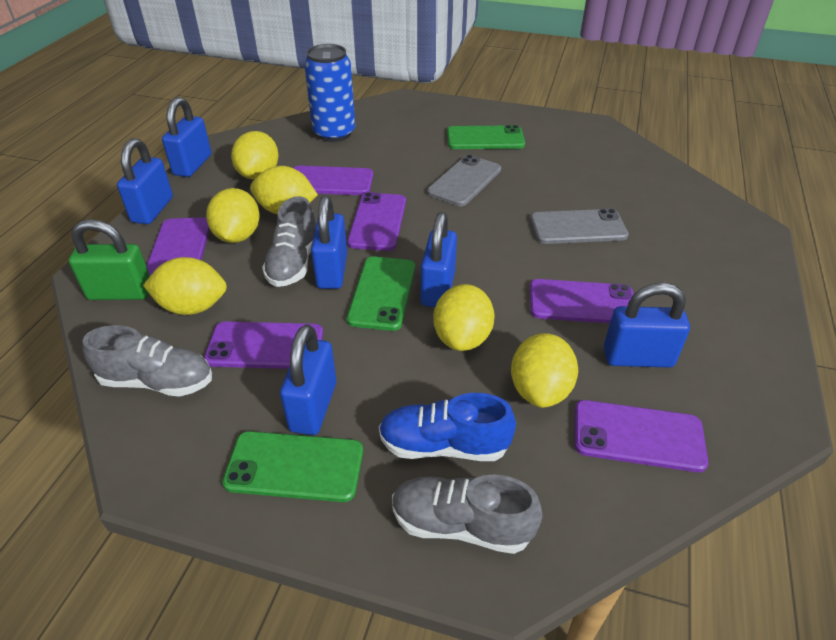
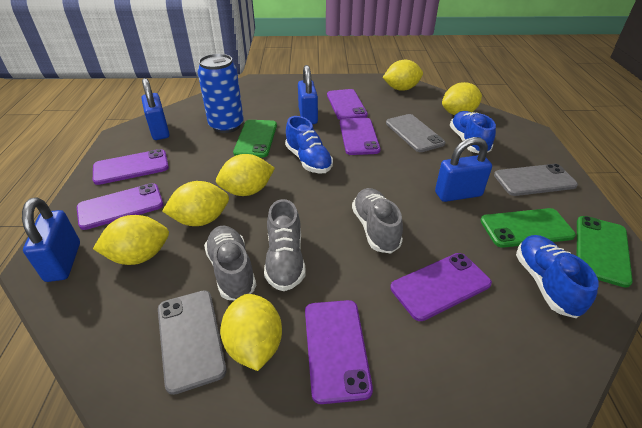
blue padlock: [117,138,173,224] [162,97,211,177] [280,324,336,435] [311,196,347,289] [421,212,457,307] [604,283,690,368] = 6 -> [22,197,80,282] [141,78,170,140] [298,65,318,124] [435,137,492,202] = 4
blue shoe: [379,393,516,461] = 1 -> [285,116,333,174] [450,111,496,153] [516,235,599,318] = 3
green padlock: [69,219,150,300] = 1 -> none = 0
grey phone: [427,155,501,206] [530,209,629,244] = 2 -> [158,290,227,395] [386,114,445,152] [494,164,578,196] = 3

